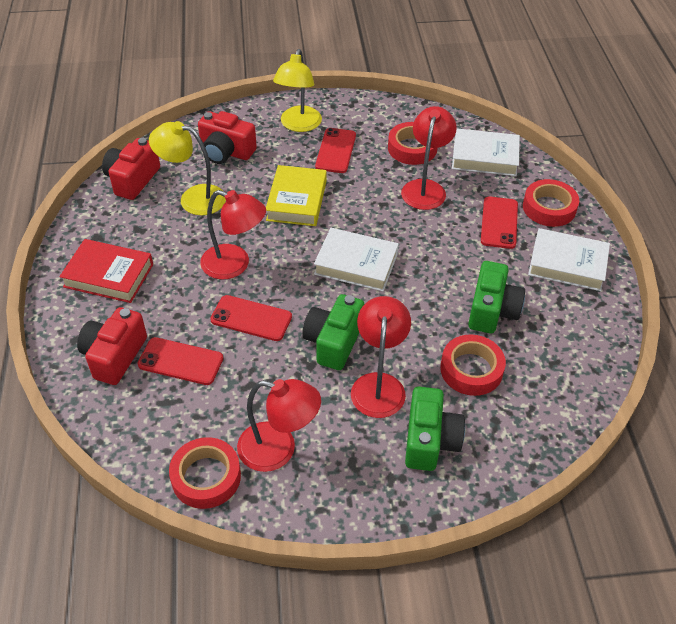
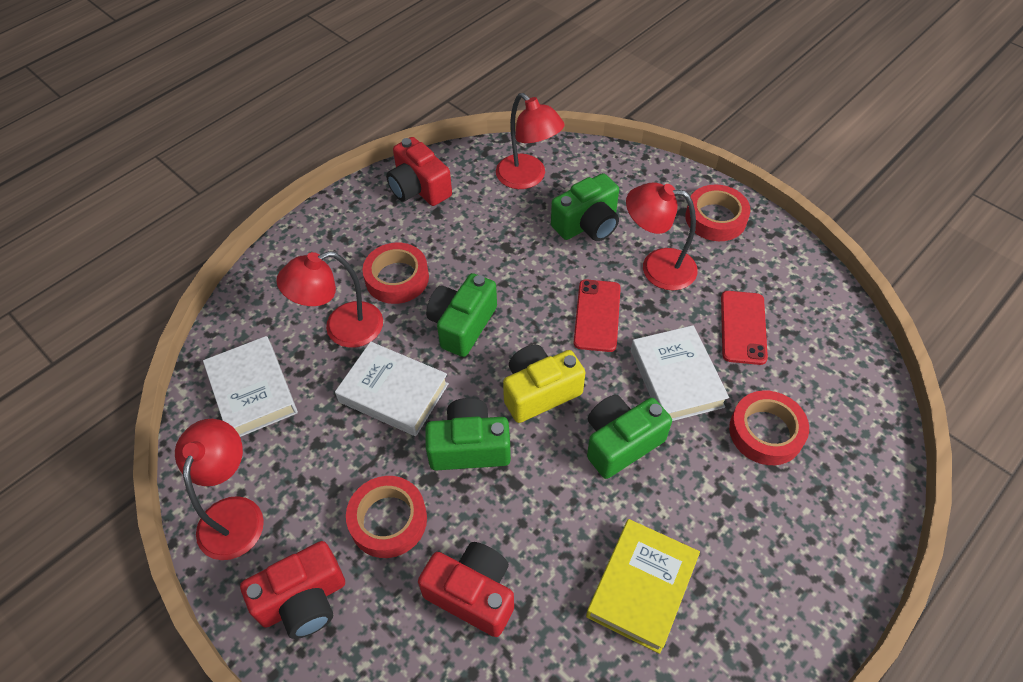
green camera: [302,294,364,370] [405,386,465,471] [468,261,525,334] = 3 -> [426,273,497,357] [426,398,511,470] [551,173,619,241] [587,395,672,479] = 4
red book: [59,239,153,303] = 1 -> none = 0
red phone: [137,337,223,385] [210,295,292,341] [315,128,356,173] [481,196,518,249] = 4 -> [573,279,621,352] [721,291,768,365] = 2
yellow camera: none = 0 -> [503,345,585,423] = 1
yellow lamp: [149,121,226,215] [273,49,322,132] = 2 -> none = 0

